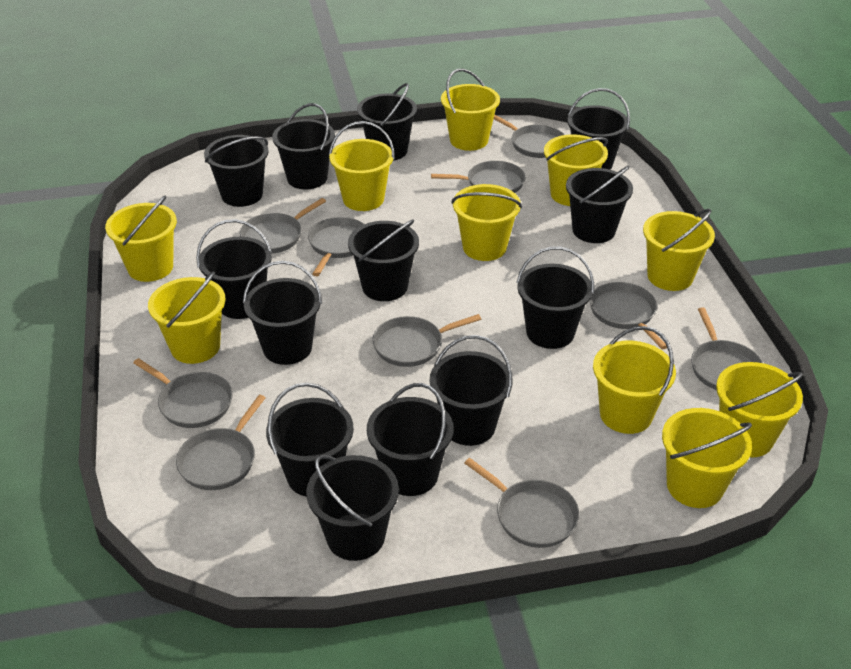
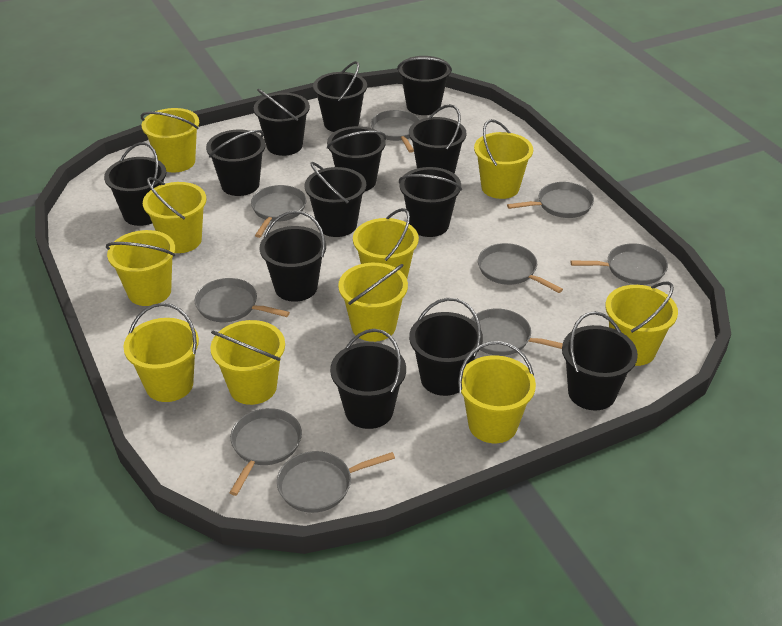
grey pan: [133,358,233,428] [176,395,266,490] [240,198,326,254] [308,217,364,276] [372,314,481,367] [431,161,526,193] [464,458,579,548] [494,115,564,158] [590,282,667,349] [691,307,763,390] = 10 -> [195,278,290,322] [229,408,302,496] [251,185,306,238] [277,451,395,513] [371,110,420,153] [471,309,563,356] [478,243,563,293] [507,182,594,218] [570,244,668,285] = 9

